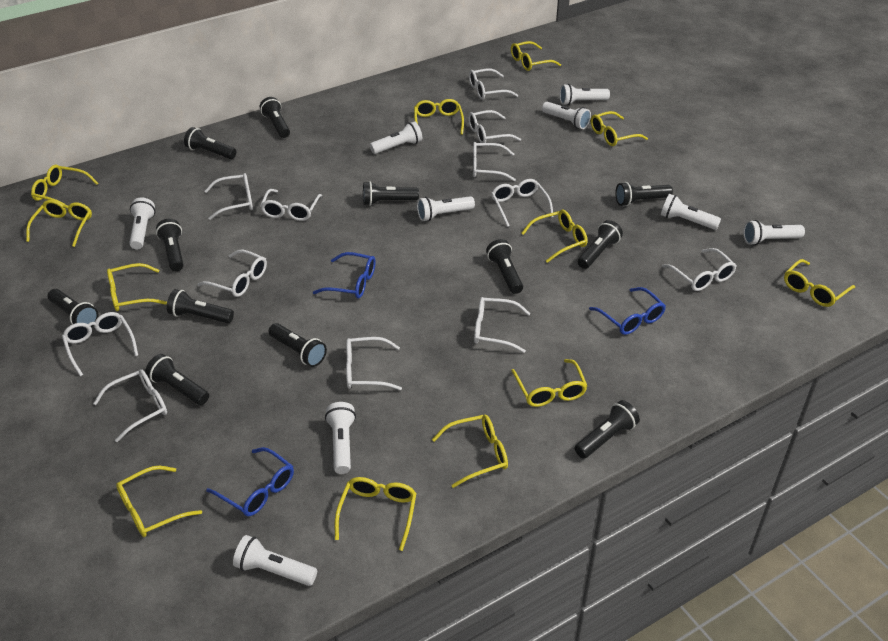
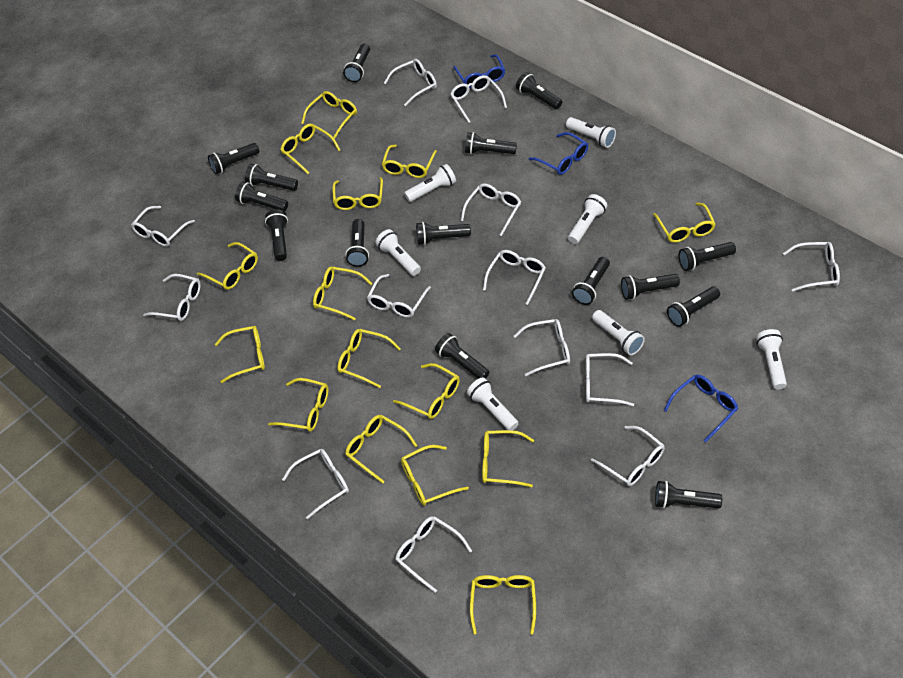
black flashlight: [48,289,98,327] [145,354,209,405] [156,219,184,271] [167,289,234,323] [184,127,236,159] [260,97,290,138] [269,323,327,367] [363,181,419,206] [486,239,523,294] [575,400,640,459] [578,220,623,269] [615,182,673,206] = 12 -> [208,143,259,174] [235,182,288,211] [245,164,298,191] [265,209,288,261] [343,44,370,82] [345,219,369,267] [416,222,471,245] [435,333,489,379] [465,132,517,154] [516,72,562,109] [572,257,610,305] [621,274,680,300] [655,481,722,509] [667,287,720,327] [679,242,736,271] = 15
white flashlight: [129,198,155,250] [233,535,317,586] [325,402,356,474] [370,121,422,154] [417,196,475,221] [542,102,591,129] [560,84,610,105] [661,194,721,230] [743,220,805,245] = 9 -> [376,229,421,276] [404,164,456,202] [467,377,519,431] [566,117,616,148] [568,194,607,244] [592,310,645,355] [756,329,787,389] = 7
white glasses: [62,312,138,377] [93,369,167,442] [197,249,267,297] [205,173,253,220] [260,189,322,221] [346,337,402,390] [468,110,521,143] [469,68,518,100] [473,142,516,181] [474,297,531,353] [491,179,554,227] [662,248,737,291] = 12 -> [131,206,195,246] [143,274,201,321] [282,449,349,519] [367,274,431,317] [384,59,437,106] [395,516,472,593] [450,75,507,123] [461,184,521,236] [483,250,546,305] [514,319,570,376] [586,353,634,406] [591,426,665,486] [783,242,840,292] = 13
yellow glasses: [26,200,92,247] [31,165,99,209] [107,263,167,311] [116,466,202,537] [335,477,416,551] [414,99,464,135] [432,414,508,488] [511,41,561,71] [511,359,587,407] [521,210,588,263] [591,111,648,146] [784,259,855,307] = 12 -> [197,242,258,290] [215,326,265,383] [268,378,329,432] [280,124,340,174] [301,91,357,139] [313,266,373,320] [332,177,383,210] [337,329,401,388] [345,415,417,484] [382,145,437,178] [393,363,460,419] [401,445,469,505] [470,575,536,635] [482,430,534,487] [653,203,716,243] = 15

